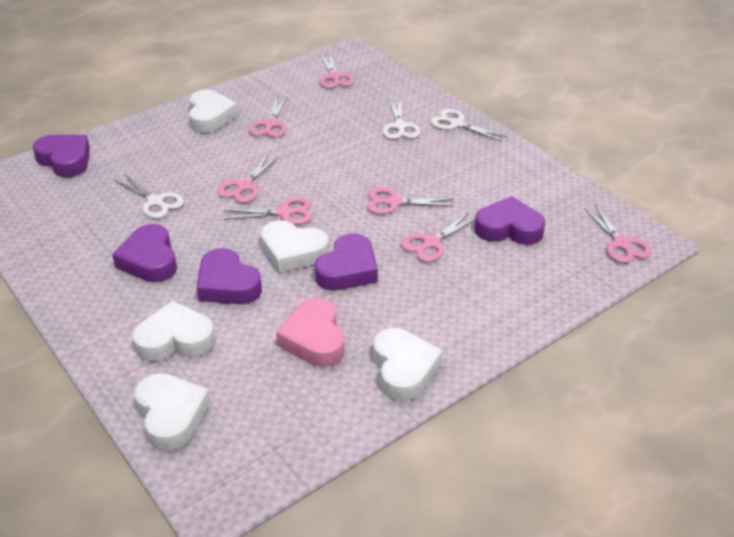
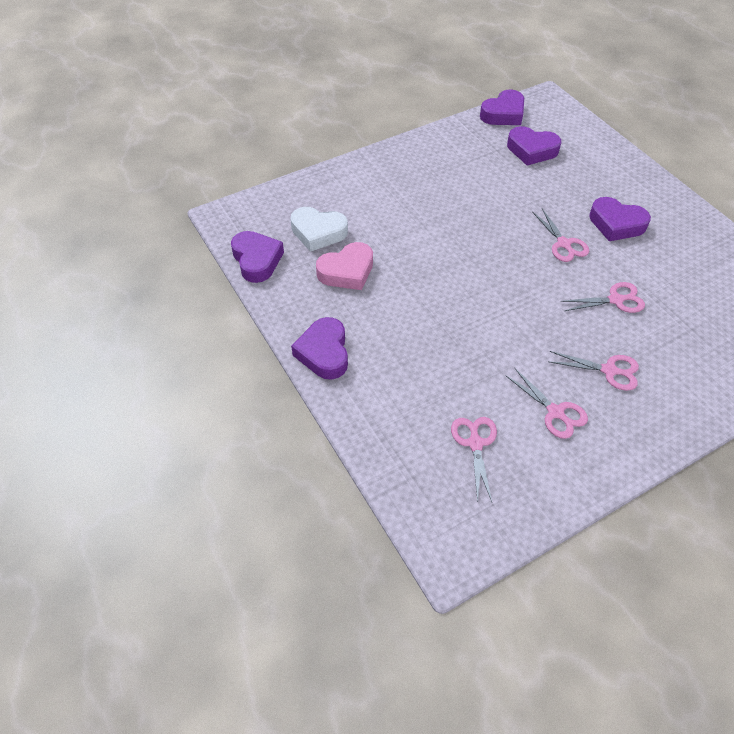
pink scissors: [217,155,279,203] [224,197,312,224] [249,96,288,137] [319,54,354,89] [367,187,454,214] [401,213,475,262] [584,204,652,263] = 7 -> [451,417,497,503] [505,368,588,439] [532,209,589,262] [548,351,639,391] [560,282,645,313] = 5
white heart: [132,301,215,361] [134,373,211,451] [189,90,238,133] [261,220,329,273] [373,328,443,401] = 5 -> [290,207,348,252] = 1
white scissors: [114,174,184,218] [382,98,420,139] [431,109,507,142] = 3 -> none = 0

